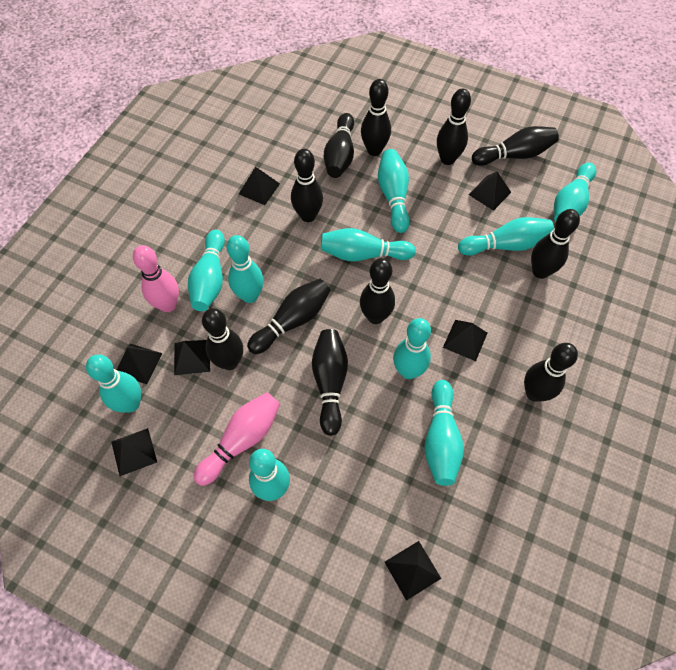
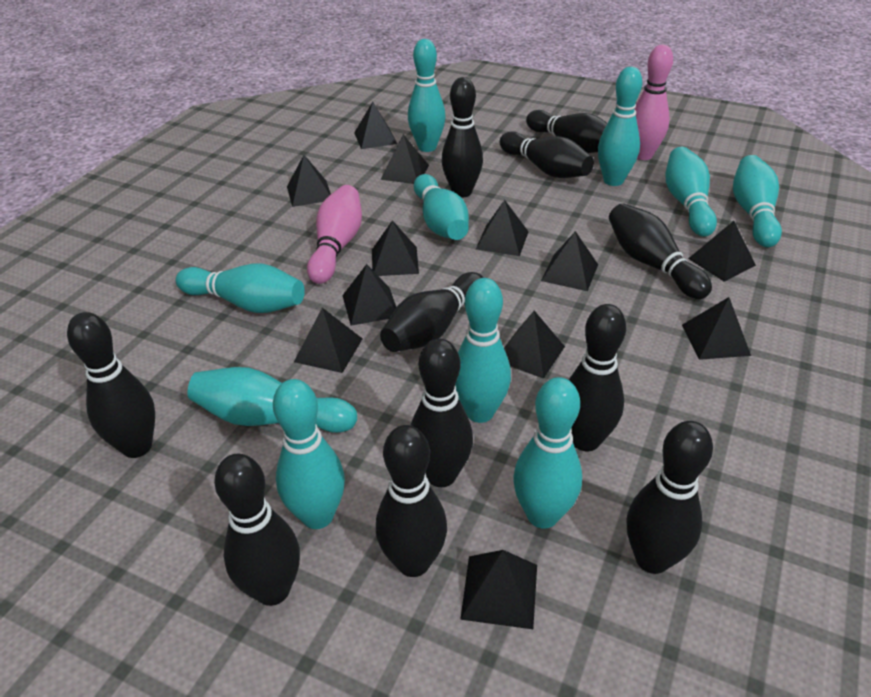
black pyramid: [111,428,157,476] [117,344,162,384] [174,340,210,375] [239,167,280,205] [385,541,441,601] [443,320,487,361] [468,171,511,211] = 7 -> [287,155,331,207] [294,308,363,373] [342,264,396,326] [354,102,397,149] [372,220,419,276] [381,134,429,184] [460,550,537,629] [476,200,529,256] [504,311,565,379] [541,231,598,291] [682,297,751,360] [688,221,756,282] = 12

